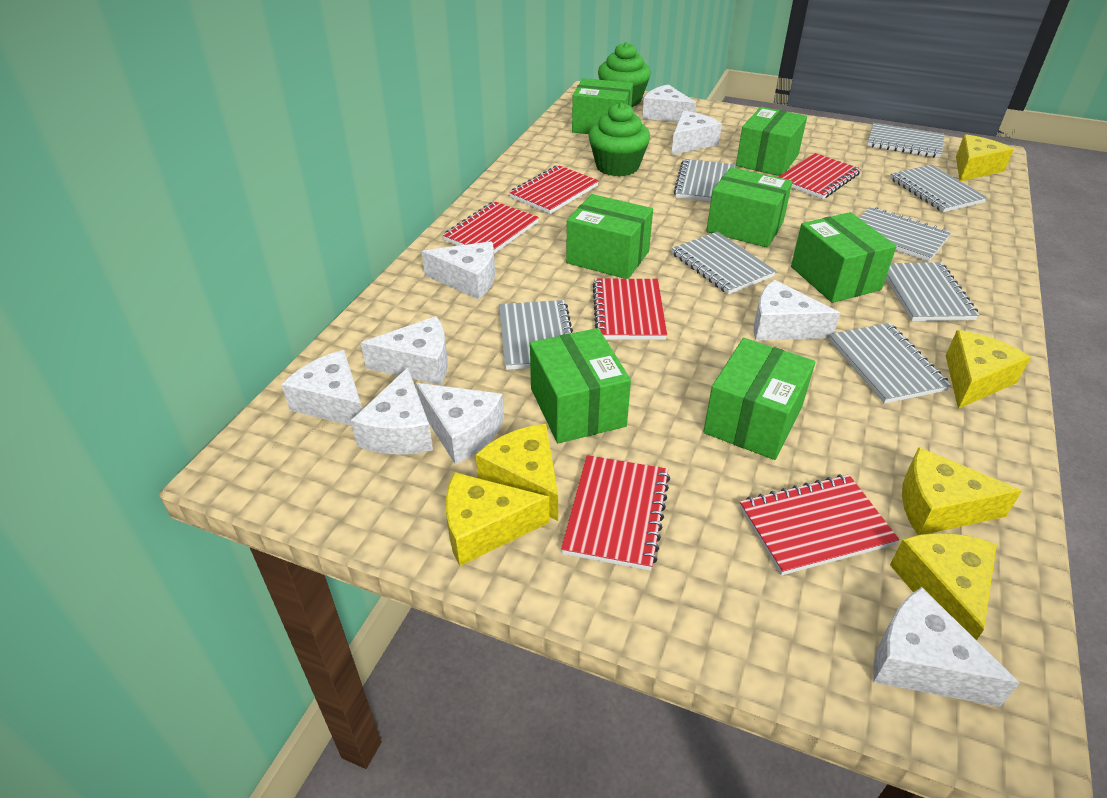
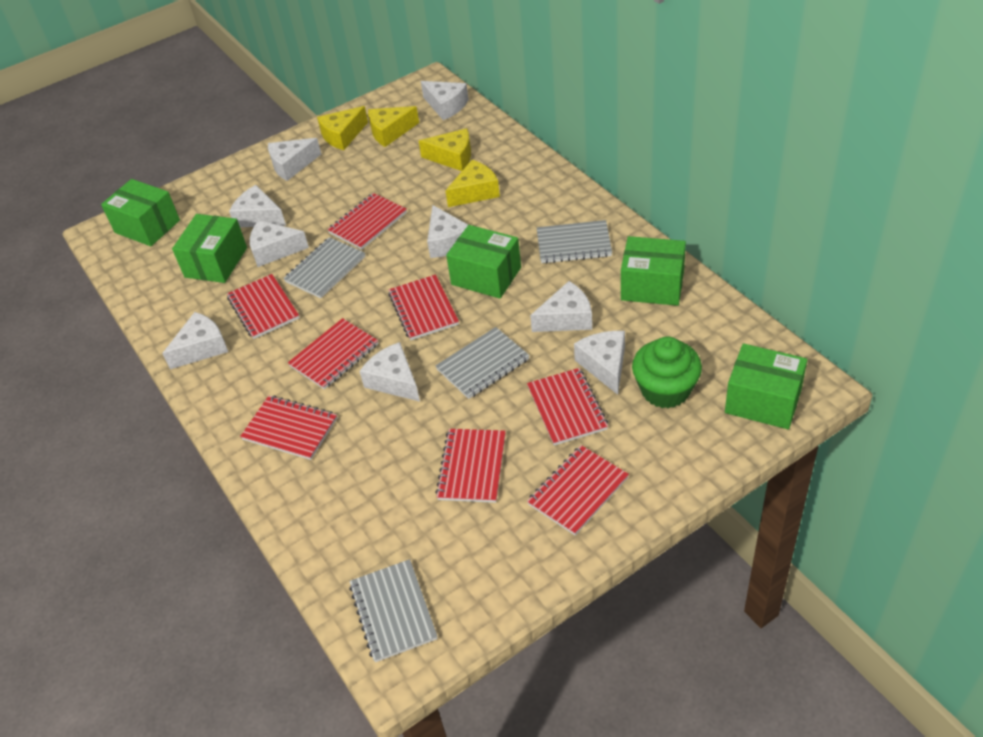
green box: [530,328,631,443] [566,194,653,279] [572,78,633,134] [703,338,815,460] [706,167,792,247] [736,107,807,176] [791,212,897,303] = 7 -> [101,179,180,246] [172,214,247,283] [446,225,521,299] [621,236,686,306] [725,343,808,429] = 5
green cupcake: [589,102,650,177] [598,42,651,107] = 2 -> [632,336,702,409] = 1
grey notebook: [499,300,573,370] [672,232,776,295] [674,159,735,202] [829,323,951,404] [859,207,951,262] [867,123,944,158] [886,262,979,321] [890,165,987,212] = 8 -> [283,237,366,298] [349,559,438,662] [436,327,530,399] [537,220,612,263] = 4
red notebook: [443,201,539,254] [509,165,599,214] [561,455,670,571] [593,279,667,340] [740,474,899,575] [778,153,861,199] = 6 -> [227,274,299,339] [240,395,337,460] [288,318,378,389] [327,193,407,250] [388,274,459,340] [435,429,506,503] [527,368,608,446] [527,445,629,535] = 8
yellow cheese: [446,472,549,566] [476,424,558,521] [890,533,997,640] [902,447,1022,535] [946,330,1031,409] [956,134,1014,181] = 6 -> [317,106,368,150] [368,106,419,147] [419,128,471,171] [445,160,500,207] = 4

